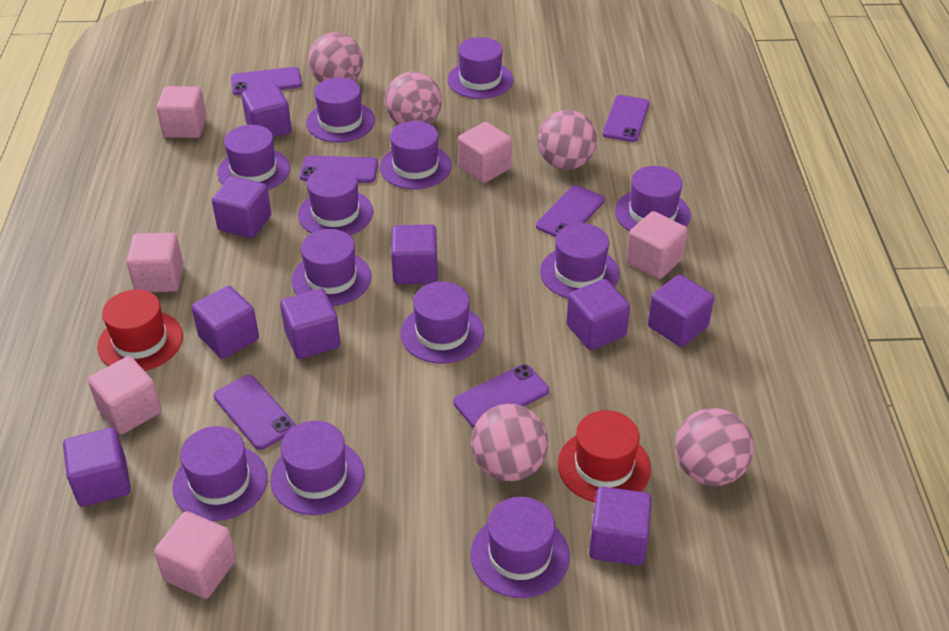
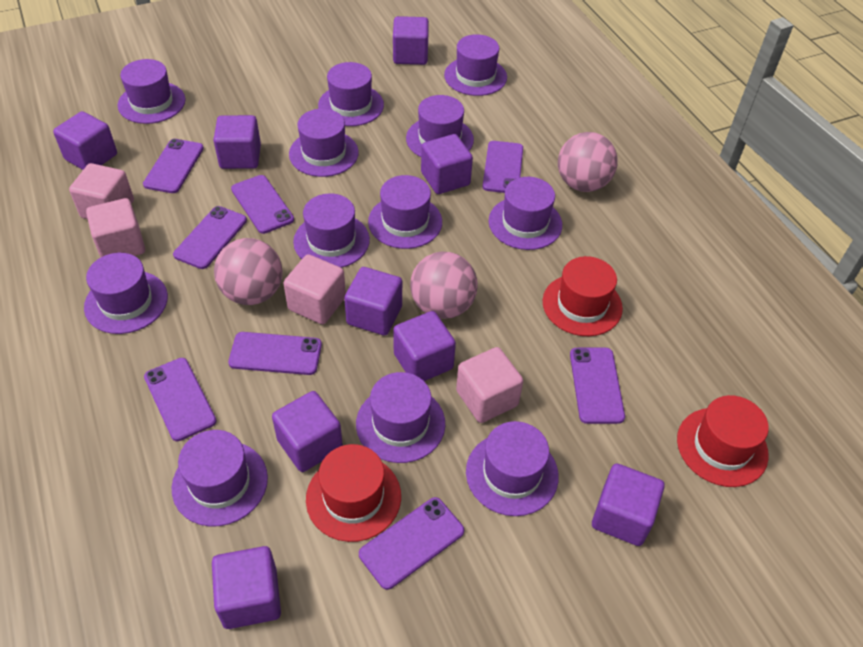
pink ball: [308,32,363,83] [385,72,442,125] [471,404,548,481] [537,110,597,170] [675,408,754,486] = 5 -> [214,238,283,305] [410,252,478,319] [558,132,618,192] = 3
pink cube: [88,356,162,435] [126,232,183,292] [154,511,236,599] [157,86,207,138] [458,122,512,183] [626,211,688,279] = 6 -> [69,163,134,219] [86,198,145,258] [284,254,346,324] [456,347,523,423] = 4
purple phone: [214,375,296,450] [231,67,302,95] [300,156,378,183] [453,364,549,428] [536,185,605,237] [602,95,650,142] = 6 -> [143,139,204,193] [144,358,217,441] [173,206,247,269] [228,332,322,375] [231,175,294,234] [359,497,464,590] [482,141,523,193] [570,348,625,424] = 8
red hat: [97,289,183,371] [558,410,651,503] = 2 -> [306,444,401,542] [543,256,623,336] [677,395,769,487] = 3

